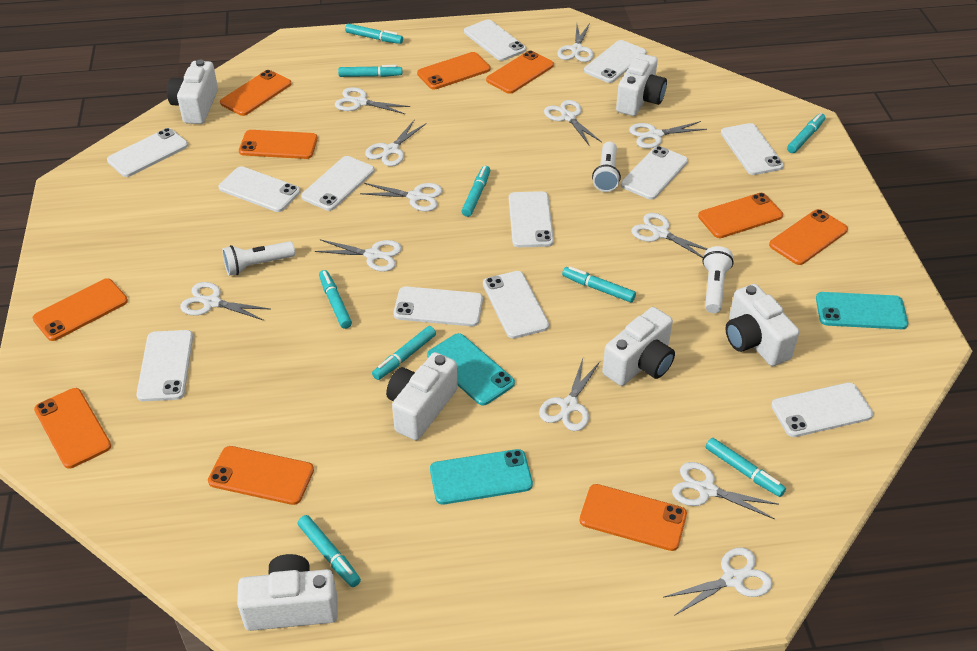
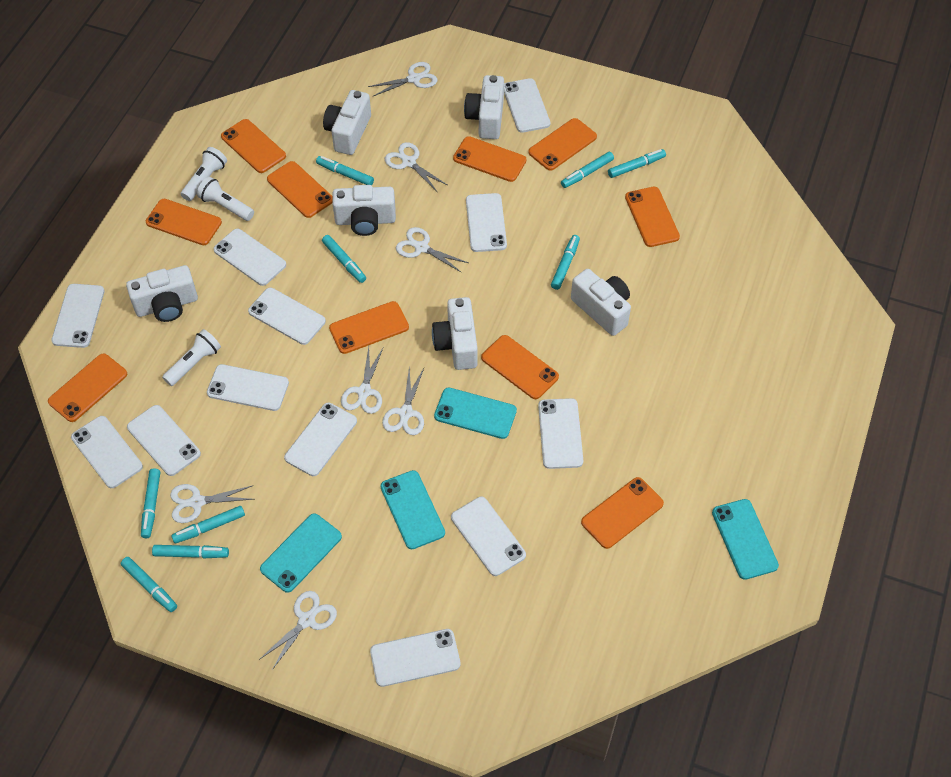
turquoise phone: [427,333,515,406] [430,449,533,505] [816,292,908,329] = 3 -> [260,513,342,593] [381,470,445,549] [434,387,517,439] [712,499,779,580] = 4
white scissors: [180,282,270,320] [315,239,402,272] [335,87,410,114] [360,183,443,211] [365,119,427,166] [539,359,600,431] [544,100,602,146] [557,23,594,62] [629,121,707,148] [631,213,708,258] [664,547,772,616] [672,462,779,519] = 12 -> [170,484,254,523] [259,591,337,670] [341,347,383,414] [368,62,437,96] [382,367,424,435] [385,142,447,191] [396,227,468,273] = 7

